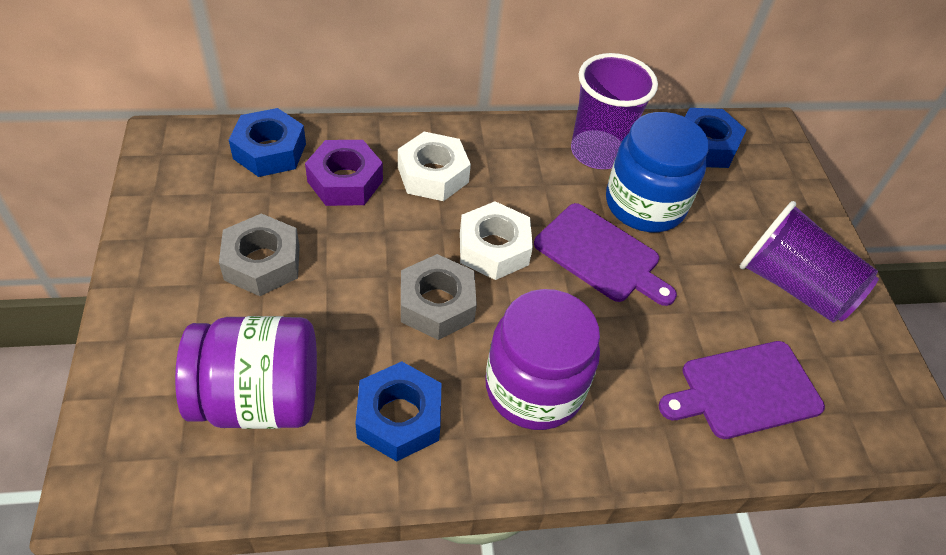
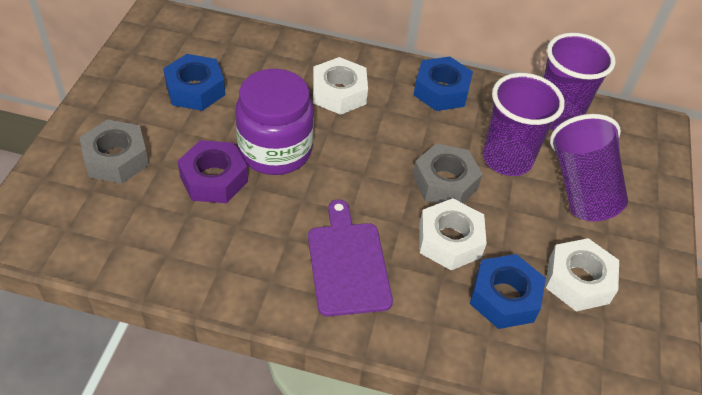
blue jar: [606,112,709,232] = 1 -> none = 0
purple cup: [571,53,658,169] [740,201,879,322] = 2 -> [483,73,565,176] [543,33,615,130] [550,114,628,221] = 3
purple cutting board: [534,203,677,306] [659,341,825,439] = 2 -> [308,199,393,317] = 1
purple jar: [175,316,317,429] [485,289,600,430] = 2 -> [235,69,314,175] = 1
white nut: [398,132,471,201] [460,201,533,280] = 2 -> [313,57,368,115] [419,198,487,270] [546,238,619,311] = 3

